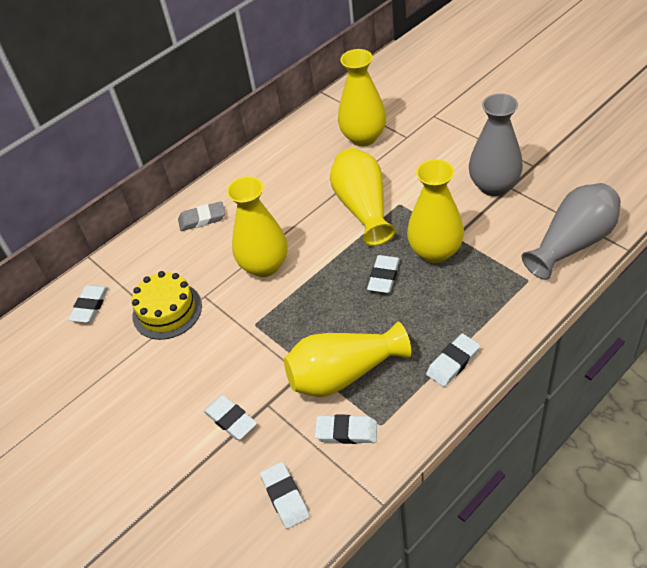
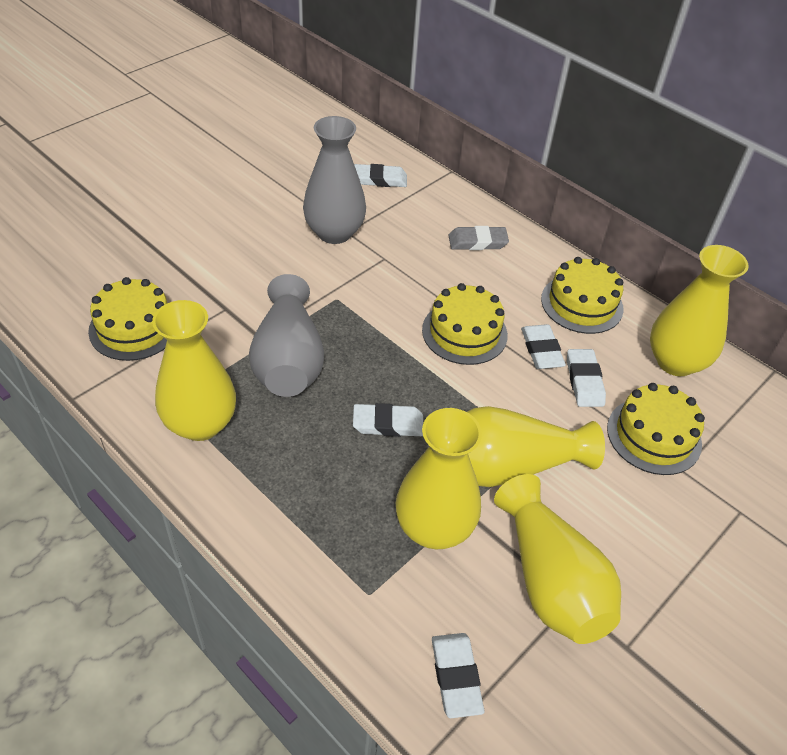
white eraser: [68,285,109,323] [203,395,257,440] [260,462,310,529] [315,415,377,444] [367,255,400,293] [426,334,480,387] = 6 -> [353,403,423,437] [354,164,407,187] [432,633,484,718] [521,324,566,369] [567,349,606,407] = 5
yellow cake: [132,271,202,340] = 1 -> [88,277,167,361] [422,283,508,365] [541,257,624,334] [607,383,705,475] = 4

